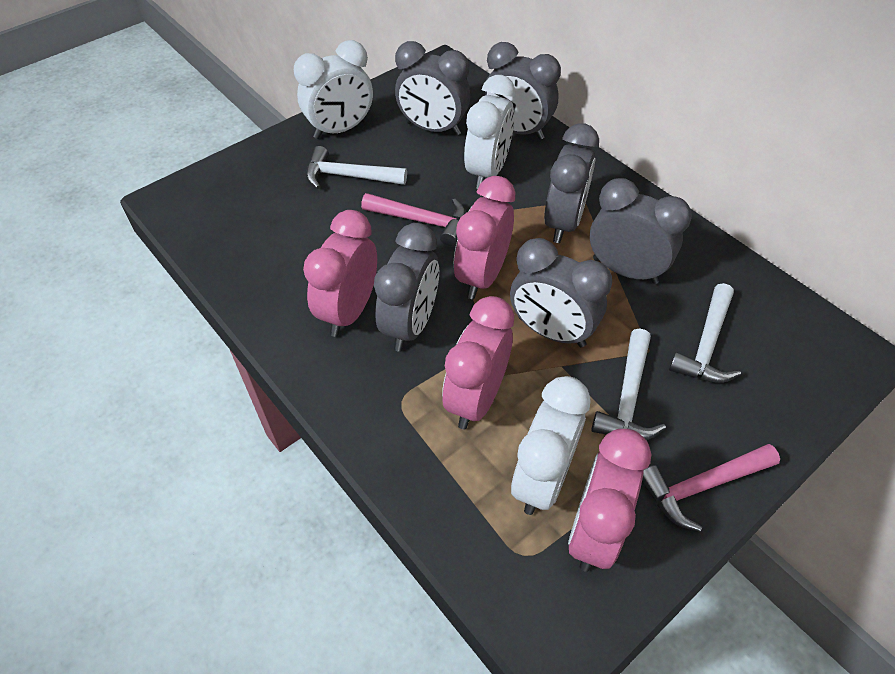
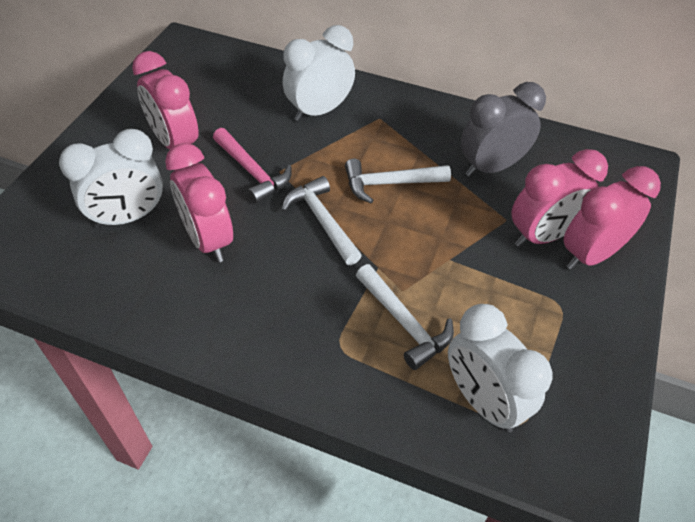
grey clock: [374,223,439,352] [395,41,470,136] [483,42,561,140] [510,238,612,347] [544,123,599,243] [590,178,692,284] = 6 -> [461,82,546,177] = 1
pink hammer: [361,193,466,246] [642,444,780,532] = 2 -> [213,128,292,204] = 1

